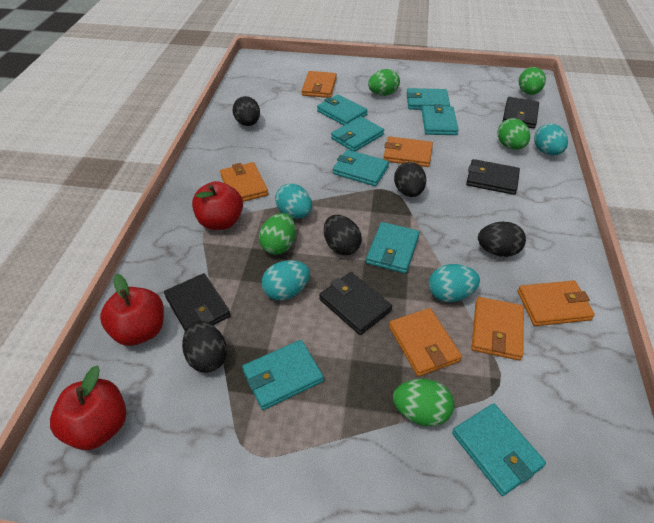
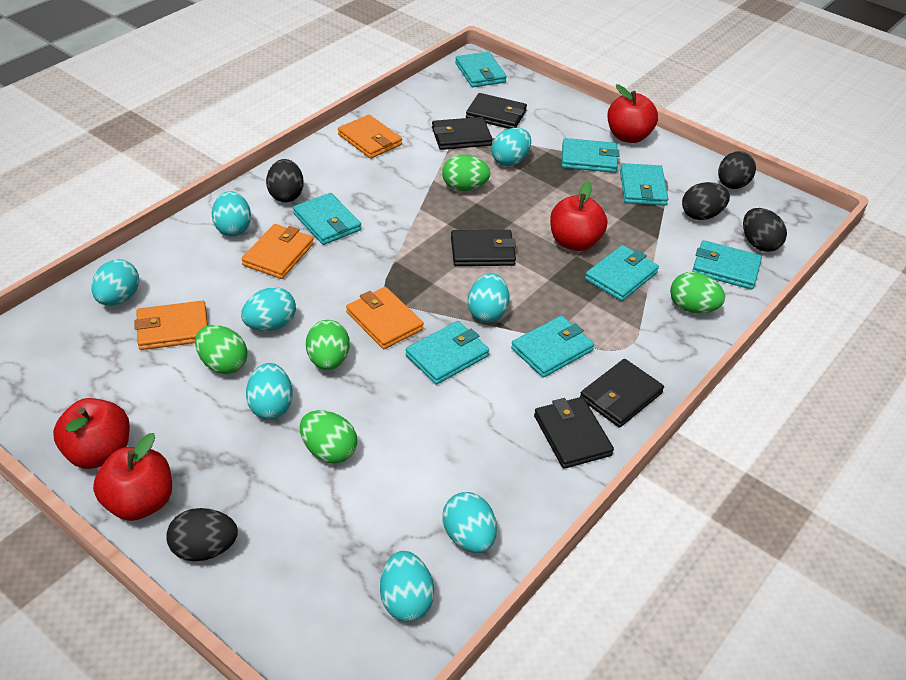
black wallet: [164,273,231,330] [319,272,392,335] [466,159,520,195] [502,97,539,129] = 4 -> [432,117,492,150] [451,230,516,266] [466,93,527,129] [534,397,614,469] [580,359,664,428] = 5
orange wallet: [220,162,268,202] [302,71,337,98] [383,136,433,167] [389,308,462,377] [472,297,524,360] [518,280,595,326] = 6 -> [134,301,208,350] [242,224,314,279] [338,115,402,159] [346,287,424,349] = 4
red apple: [50,366,126,450] [100,273,164,346] [192,181,243,230] = 3 -> [53,398,130,469] [93,433,172,521] [550,181,607,251] [608,84,658,143] = 4
turquoise egg: [262,260,310,300] [275,183,312,219] [429,264,480,302] [534,124,568,155] = 4 -> [91,259,139,306] [212,191,251,236] [241,287,296,331] [246,363,293,420] [380,551,434,622] [442,492,497,553] [468,273,509,323] [492,128,531,166] = 8

